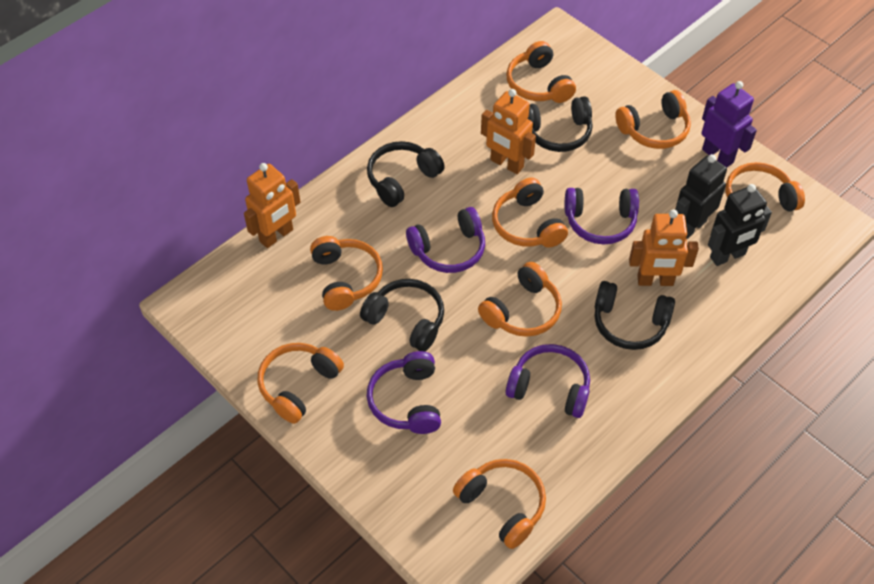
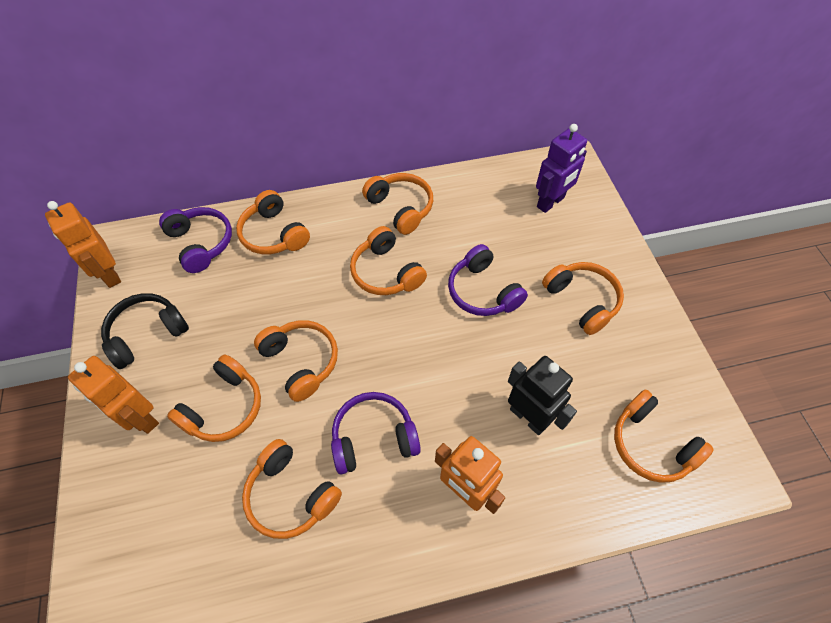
black headphones: [360,279,444,352] [367,141,445,207] [528,96,593,152] [595,281,675,350] = 4 -> [101,293,189,369] = 1
black robot: [675,154,727,240] [708,184,772,266] = 2 -> [508,356,577,435] = 1
purple headphones: [367,351,441,434] [406,207,485,273] [506,344,590,418] [565,188,639,245] = 4 -> [159,207,232,273] [331,392,421,474] [448,244,528,316] = 3

